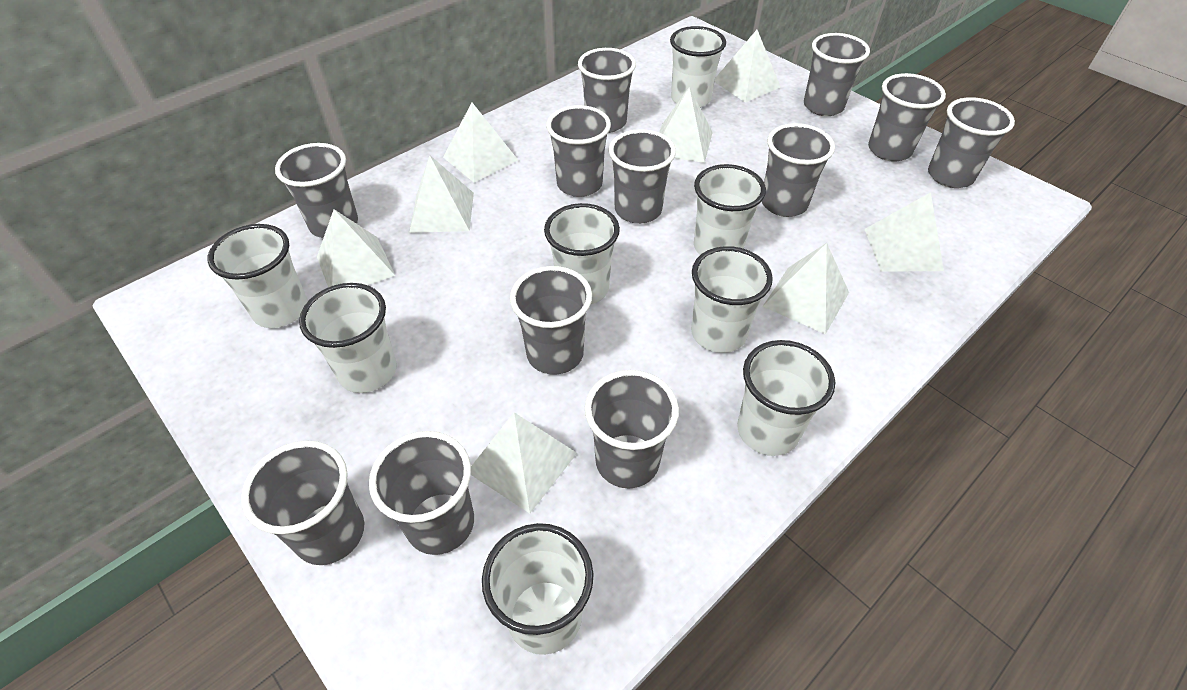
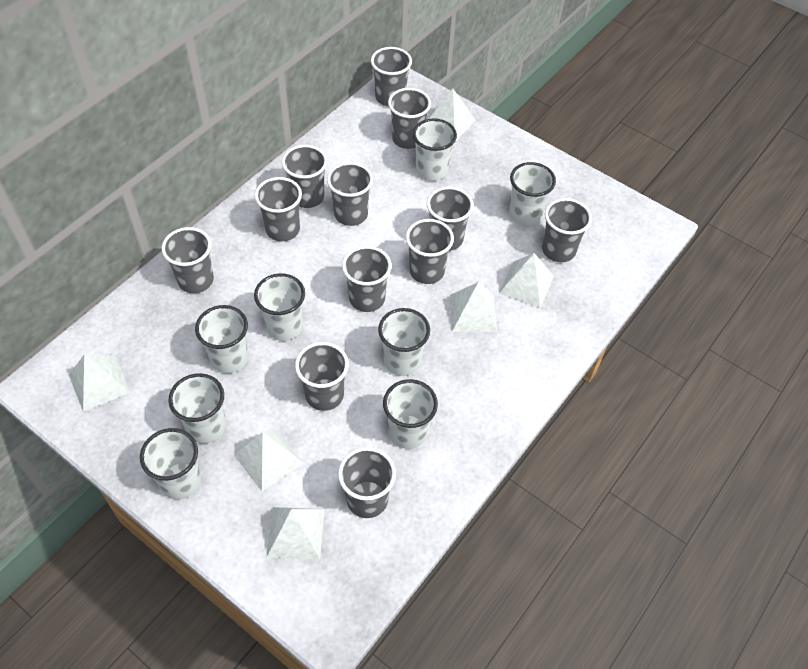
white pyramid: [317,209,395,287] [409,155,474,233] [443,103,518,183] [471,412,577,513] [659,87,713,163] [715,30,781,103] [762,243,849,334] [865,192,944,272] = 8 -> [69,354,130,412] [234,428,304,491] [267,507,324,560] [429,89,476,142] [450,282,497,332] [499,253,554,308] = 6

